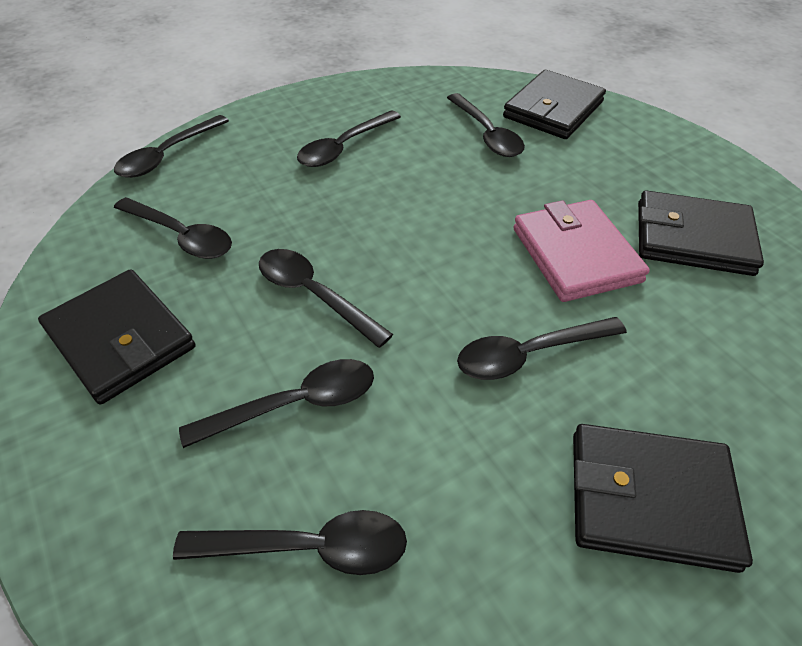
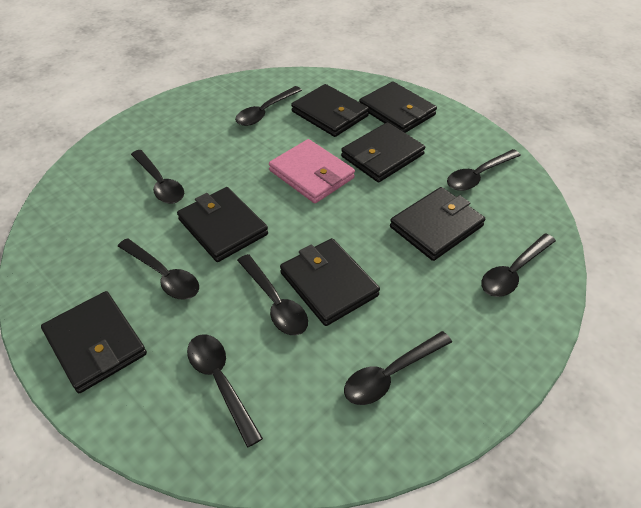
black wallet: [38,269,195,404] [503,70,606,139] [573,424,753,573] [638,190,764,276] = 4 -> [41,291,147,393] [177,187,268,262] [280,238,380,326] [291,84,369,137] [341,122,425,183] [359,82,437,133] [390,187,485,261] = 7

